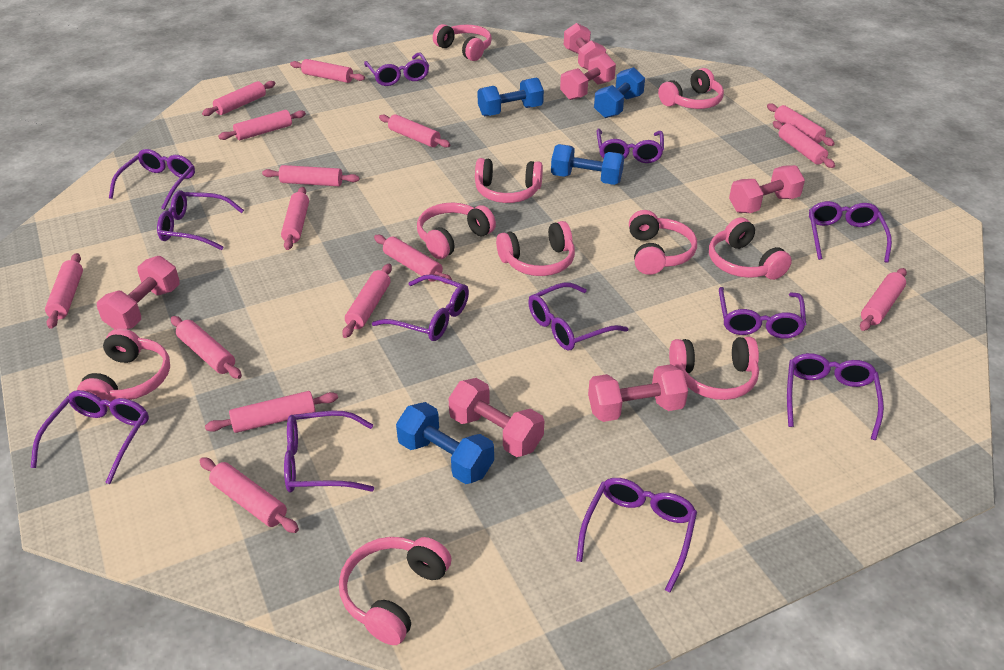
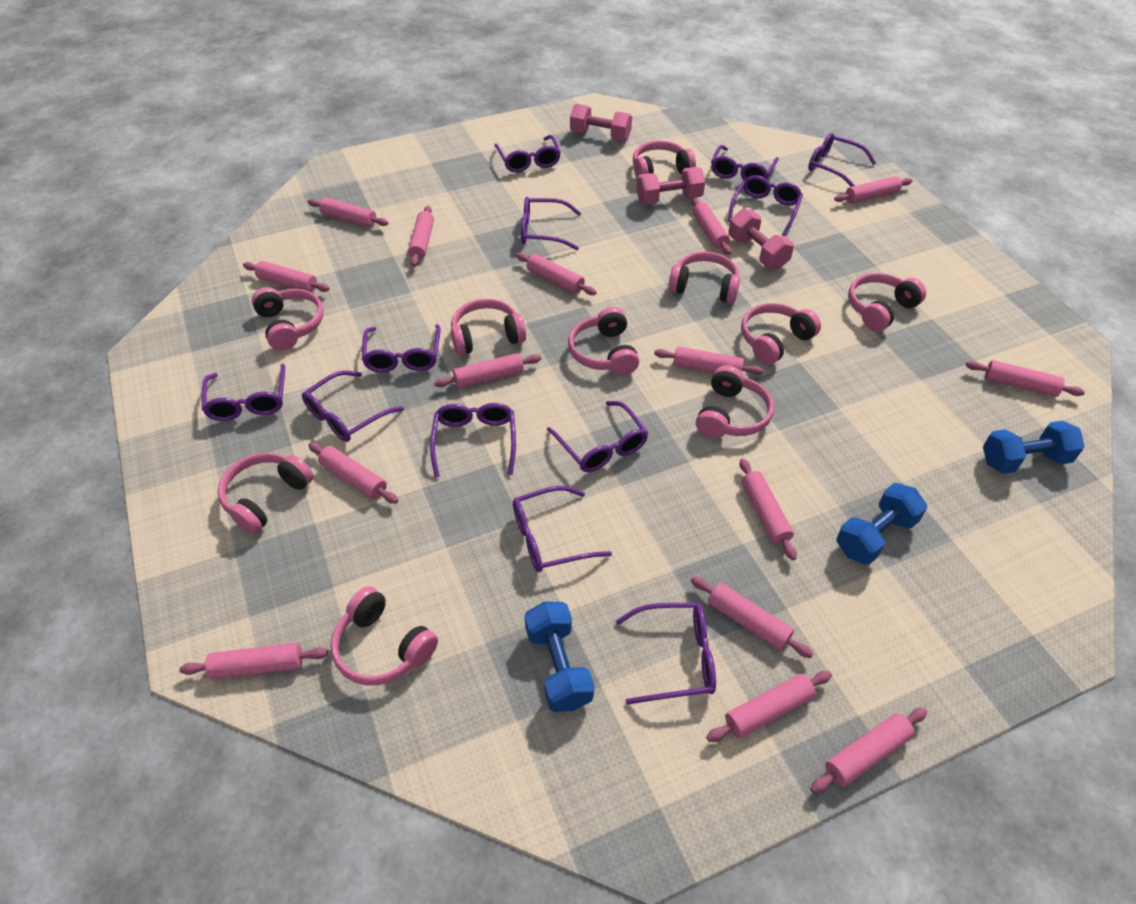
blue dumbbell: [396,402,494,484] [478,77,544,116] [551,144,624,185] [594,67,645,118] = 4 -> [525,601,594,712] [837,483,927,565] [983,420,1085,474] = 3
pink dumbbell: [97,256,180,329] [448,378,544,457] [560,53,616,100] [564,23,606,70] [588,364,688,422] [729,165,805,213] = 6 -> [570,104,632,141] [636,167,705,205] [728,209,794,269] = 3

